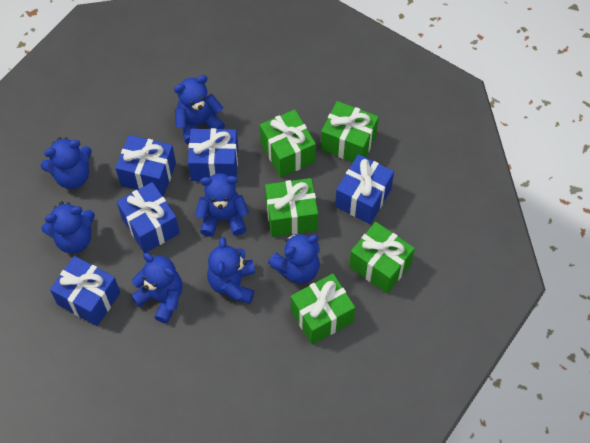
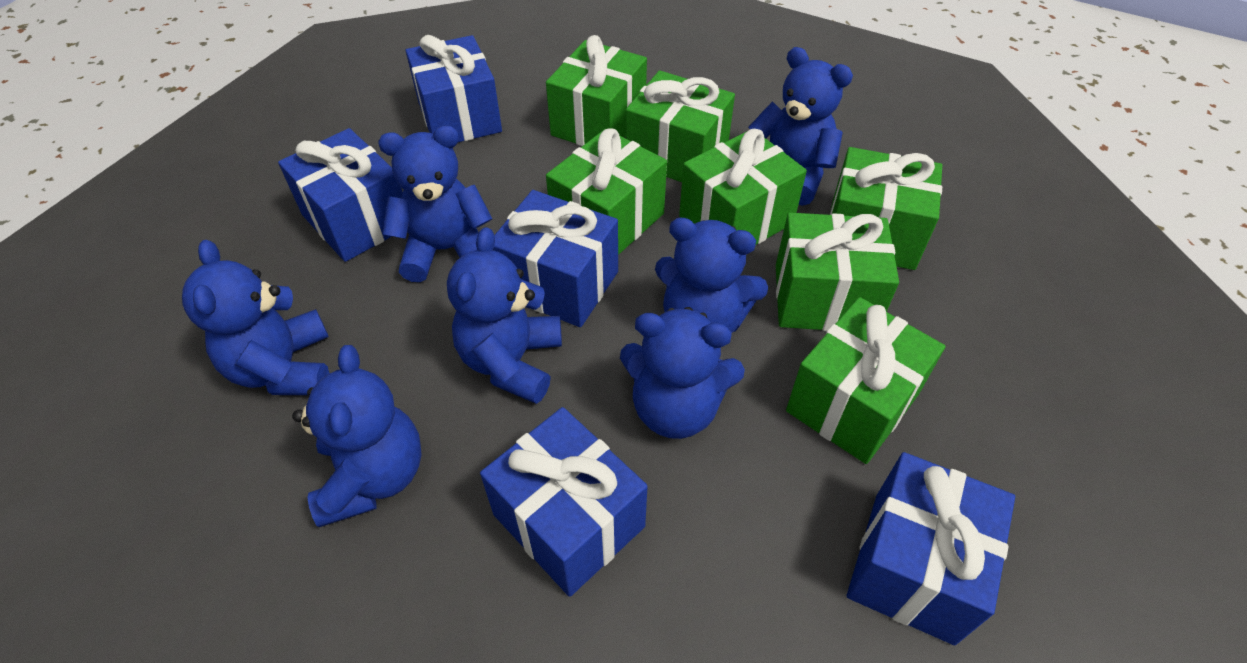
green gift: [260,109,316,177] [265,178,318,237] [291,274,355,345] [321,101,379,162] [349,222,415,294] = 5 -> [546,35,647,146] [546,128,667,255] [626,70,735,182] [679,129,807,245] [776,213,899,331] [786,297,946,464] [830,147,942,270] = 7

